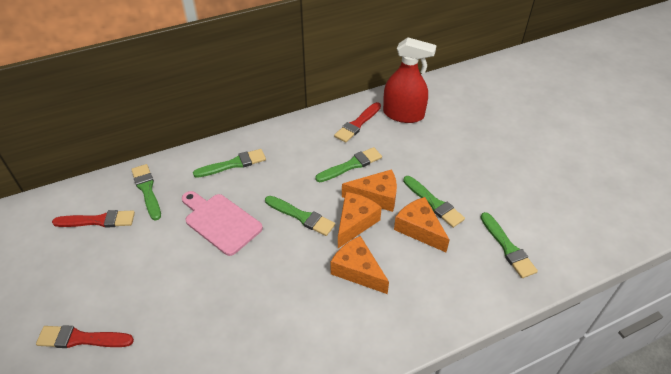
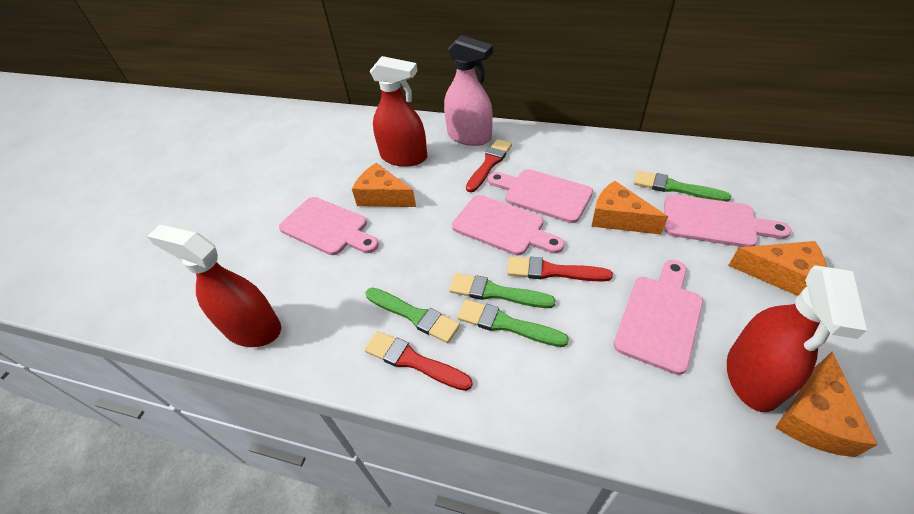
green brush: [131,164,161,221] [193,149,266,178] [265,196,335,236] [315,147,382,182] [403,176,465,228] [480,212,538,278] = 6 -> [366,288,460,343] [449,273,556,308] [457,299,569,347] [634,171,731,202] = 4
pink cutting board: [182,191,263,256] = 1 -> [279,197,379,255] [452,195,565,256] [488,169,593,223] [614,260,703,375] [664,194,792,247] = 5
pink spray bottle: none = 0 -> [444,35,493,146] = 1
red spray bottle: [383,38,437,123] = 1 -> [147,225,281,347] [370,56,427,167] [727,265,867,412] = 3

